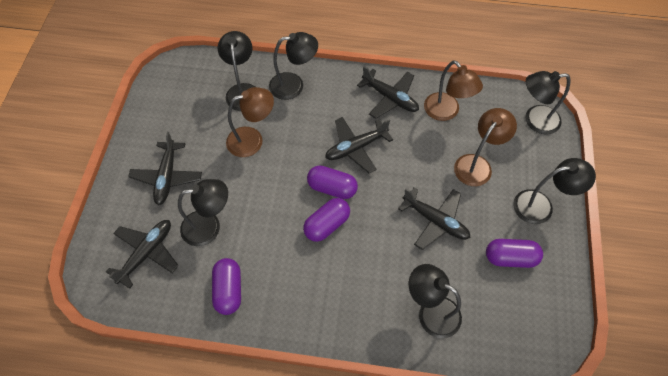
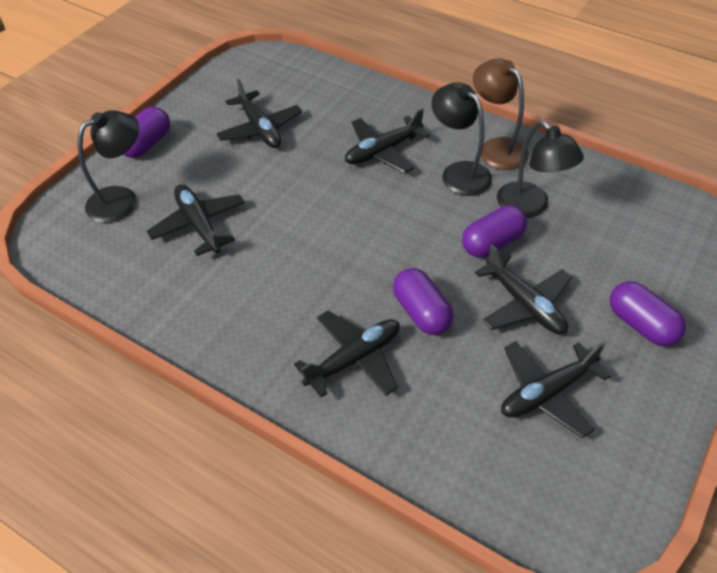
black lamp: [178,179,228,246] [218,31,255,111] [269,32,318,100] [409,264,462,338] [513,158,596,224] [525,71,570,134] = 6 -> [78,110,139,223] [431,82,492,196] [497,120,584,218] = 3
black plane: [106,220,179,289] [128,132,202,205] [325,117,393,173] [357,66,419,119] [398,187,470,250] = 5 -> [147,184,245,256] [216,78,302,148] [294,311,400,398] [345,108,430,173] [475,244,572,334] [501,341,611,438] = 6
brown lamp: [226,87,274,157] [424,60,483,121] [454,108,517,186] = 3 -> [473,59,529,170] = 1

